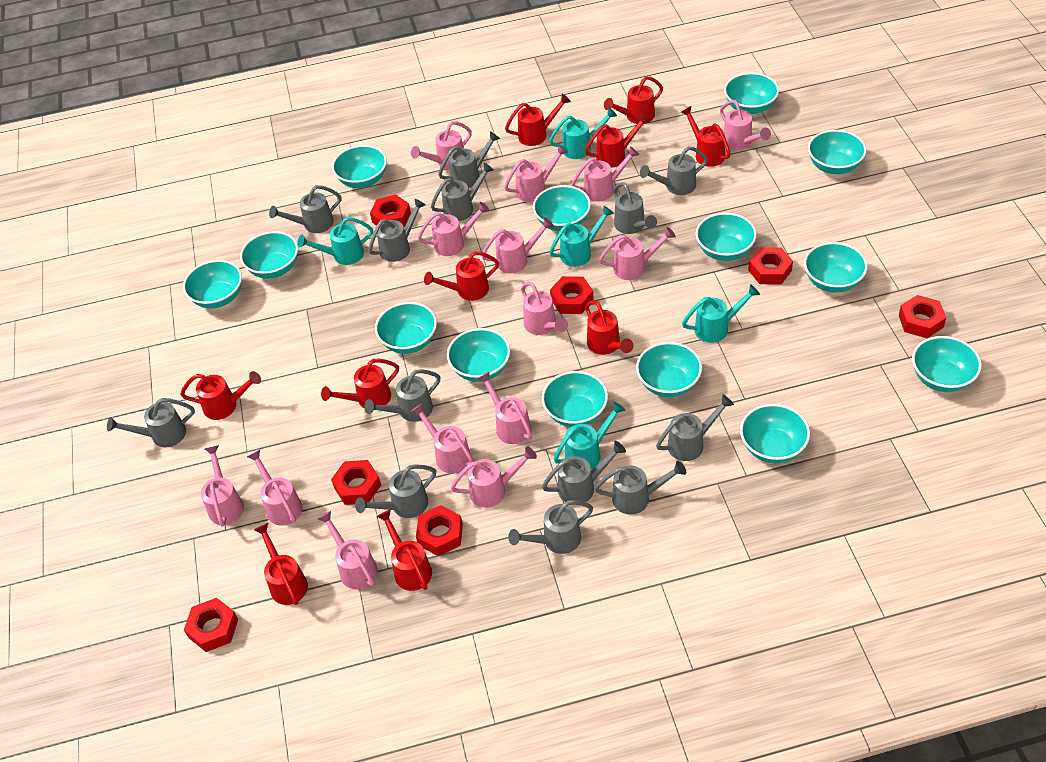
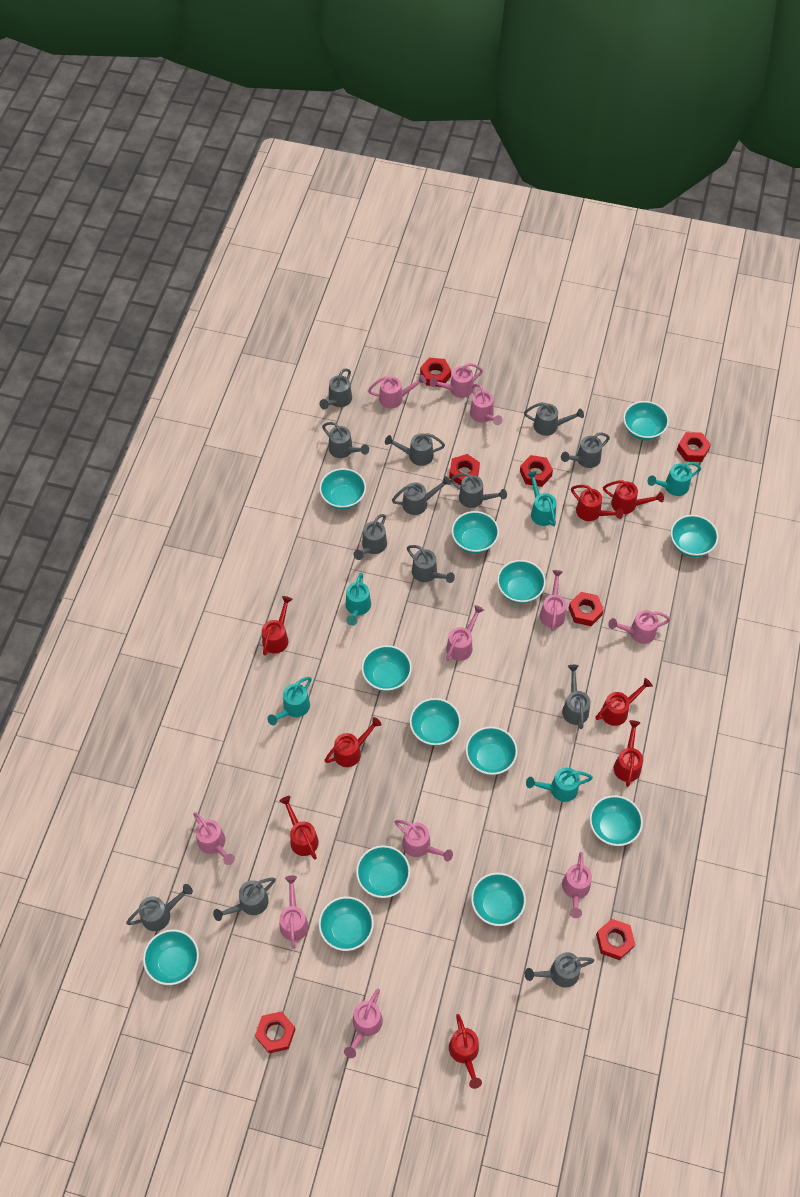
pink watering can: [201,445,244,527] [247,450,303,526] [318,511,378,589] [410,403,474,473] [411,121,472,170] [418,202,490,256] [451,446,537,507] [477,372,532,444] [482,217,554,273] [504,145,568,202] [521,282,568,335] [571,146,639,202] [599,227,676,280] [720,100,771,150] = 14 -> [193,812,235,865] [279,875,309,949] [344,989,383,1058] [368,374,426,409] [395,820,453,861] [430,363,483,398] [446,605,484,661] [470,384,503,425] [540,570,567,631] [562,852,592,918] [608,610,671,644] = 11
red watering can: [180,371,261,420] [254,523,308,605] [321,359,399,408] [376,509,432,591] [424,251,499,301] [505,94,571,146] [585,113,650,168] [585,300,633,355] [604,76,663,124] [681,106,731,167] = 10 -> [262,596,293,655] [280,796,319,860] [324,717,382,767] [449,1014,482,1089] [571,485,624,521] [595,678,653,726] [603,480,664,514] [614,720,643,787] = 8
turquoise bowl: [183,260,242,309] [240,231,298,279] [332,145,387,188] [375,302,437,354] [447,328,510,382] [533,185,591,231] [542,371,608,427] [636,342,702,397] [696,213,757,261] [724,73,779,114] [740,404,810,463] [804,242,868,293] [808,130,866,174] [912,336,982,392] = 14 -> [143,929,199,985] [318,896,374,951] [319,468,366,510] [356,845,410,898] [361,645,412,691] [410,698,461,746] [451,511,499,553] [466,727,518,775] [471,873,526,926] [497,560,546,604] [590,795,643,846] [623,401,669,440] [671,515,718,557] = 13

